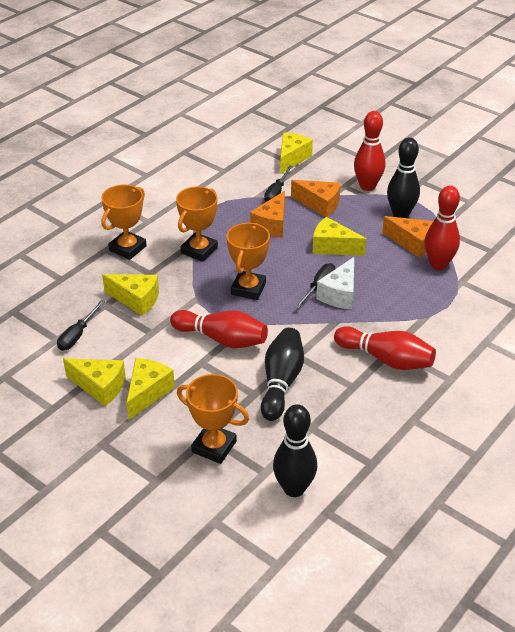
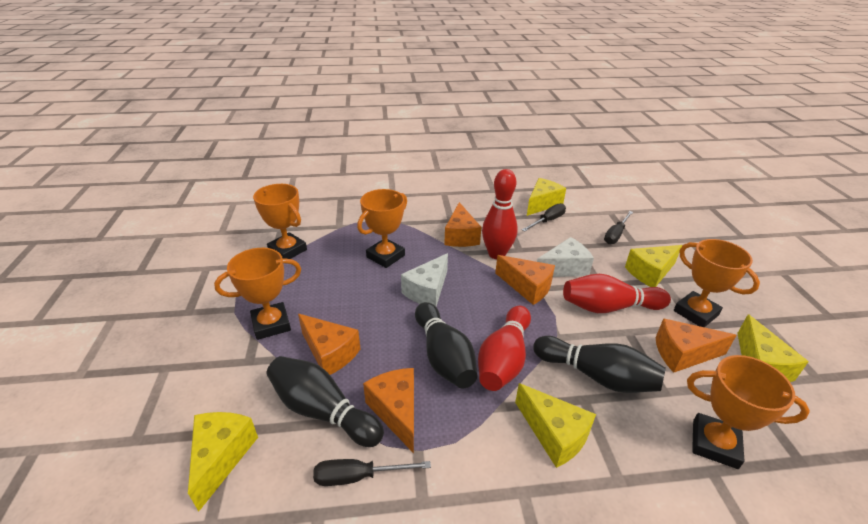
orange cheese: [250,191,285,237] [291,180,341,217] [382,216,433,258] = 3 -> [298,314,360,375] [363,368,414,454] [444,202,481,247] [495,255,555,305] [655,318,737,373] = 5
orange trophy: [101,185,147,260] [176,186,218,262] [177,374,249,464] [227,223,270,300] = 4 -> [214,248,301,340] [253,184,307,259] [357,189,407,268] [674,239,760,327] [687,355,810,469] = 5
red bowling pin: [170,310,268,348] [334,326,436,370] [354,111,385,191] [425,186,460,270] = 4 -> [478,306,531,391] [482,169,518,259] [563,274,671,313] = 3
white cheese: [316,257,354,309] = 1 -> [401,253,448,306] [537,237,594,277] = 2

